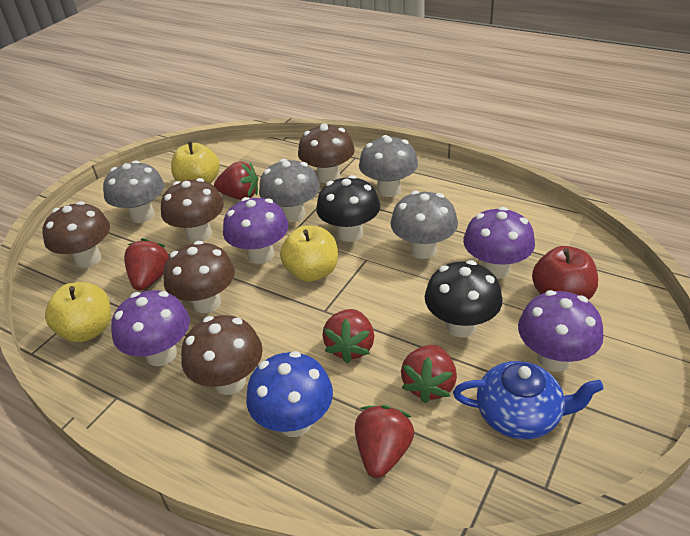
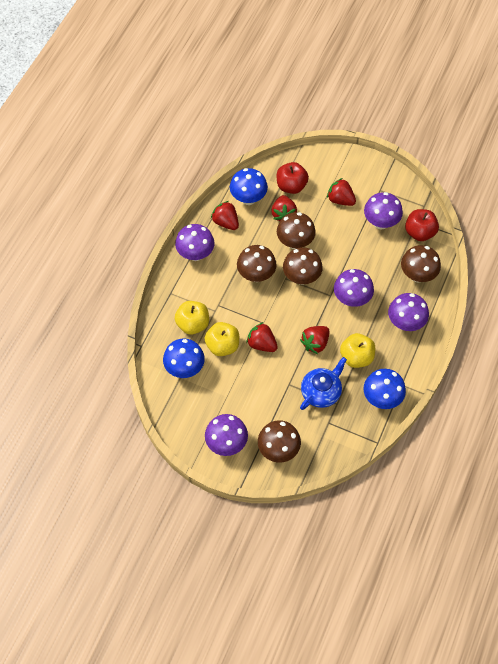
black mushroom: [316,175,380,242] [425,260,503,338] = 2 -> none = 0
blue mushroom: [246,351,333,437] = 1 -> [163,339,205,378] [230,168,268,205] [363,369,406,409] = 3
grey mushroom: [103,160,164,223] [259,159,320,222] [359,135,418,197] [390,191,458,259] = 4 -> none = 0
purple mushroom: [111,290,190,366] [223,197,289,264] [463,207,535,279] [518,290,604,372] = 4 -> [175,224,215,261] [205,414,248,456] [334,269,374,307] [364,192,403,229] [388,293,429,331] = 5
red apple: [532,246,598,300] = 1 -> [276,162,309,194] [405,209,439,241] = 2

